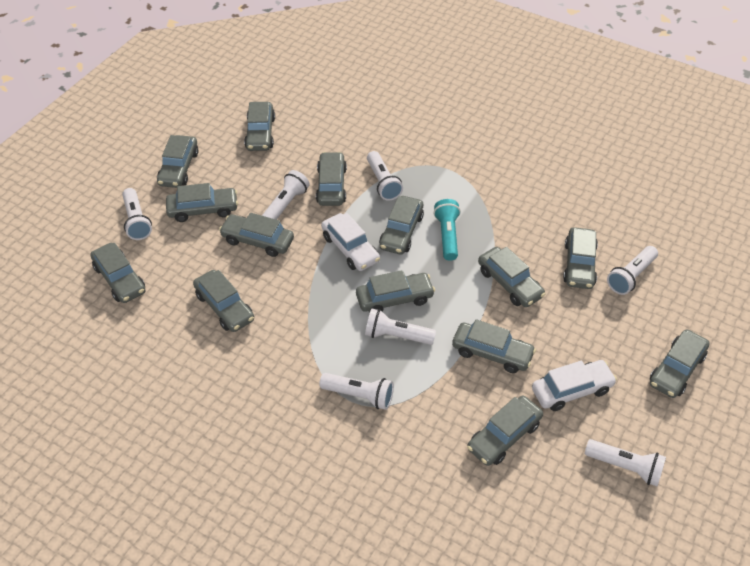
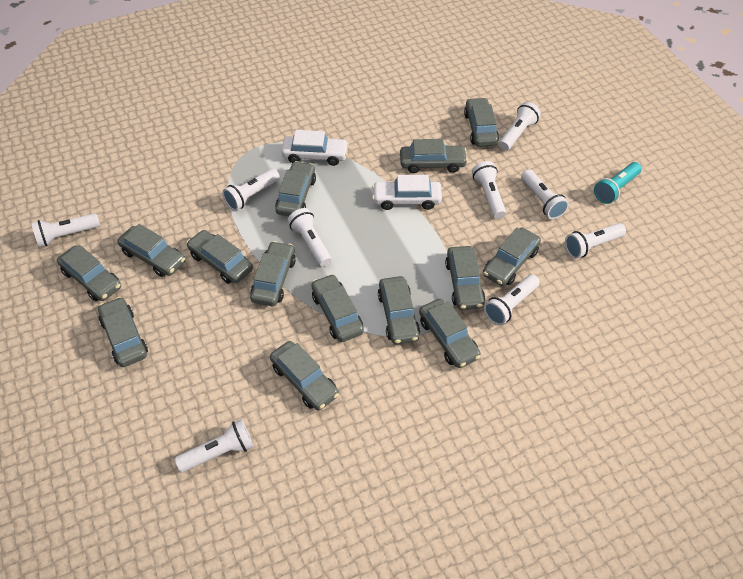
white flashlight: [122,188,152,240] [262,170,310,220] [319,373,394,410] [365,308,436,345] [367,151,403,201] [585,439,666,487] [607,246,658,295] = 7 -> [31,213,100,247] [175,419,254,472] [222,169,280,211] [288,208,332,267] [472,161,506,219] [484,274,540,325] [499,102,541,151] [521,169,569,219] [565,223,626,259] = 9

